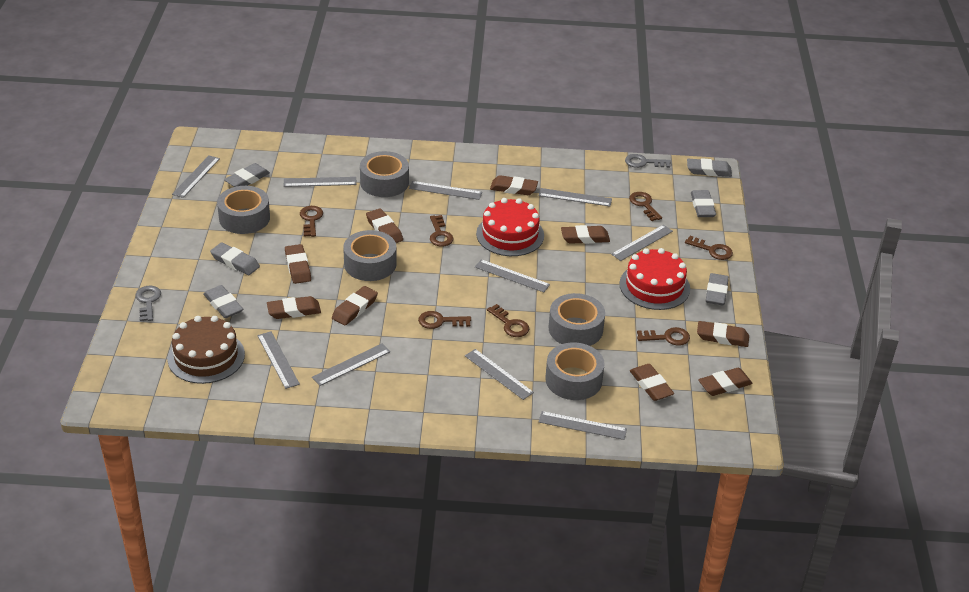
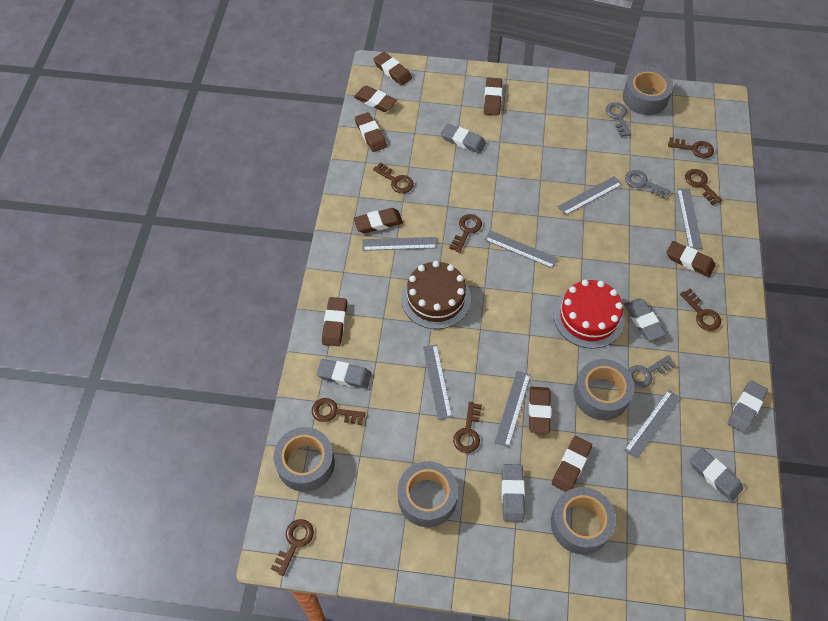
brown key: [300,206,323,237] [418,311,471,329] [430,215,454,247] [487,304,529,337] [629,192,662,221] [637,327,690,346] [685,236,733,260] = 7 -> [271,519,314,576] [312,398,366,425] [373,162,414,193] [449,214,482,253] [453,402,482,453] [668,137,714,158] [680,289,721,331] [685,169,722,205] = 8
grey key: [135,286,161,321] [625,154,671,168] = 2 -> [606,102,632,137] [625,170,670,199] [628,355,676,389] = 3
grey ruler: [172,155,220,198] [257,331,300,389] [284,177,357,187] [312,344,390,386] [409,181,482,200] [465,349,534,400] [475,259,550,292] [538,411,627,440] [539,188,612,206] [611,225,673,261] = 10 -> [362,237,437,251] [423,344,452,420] [485,230,558,269] [495,371,531,448] [557,176,622,215] [624,390,681,459] [677,189,702,249] = 7
red cake: [476,198,544,256] [620,248,690,310] = 2 -> [554,280,625,349] = 1

